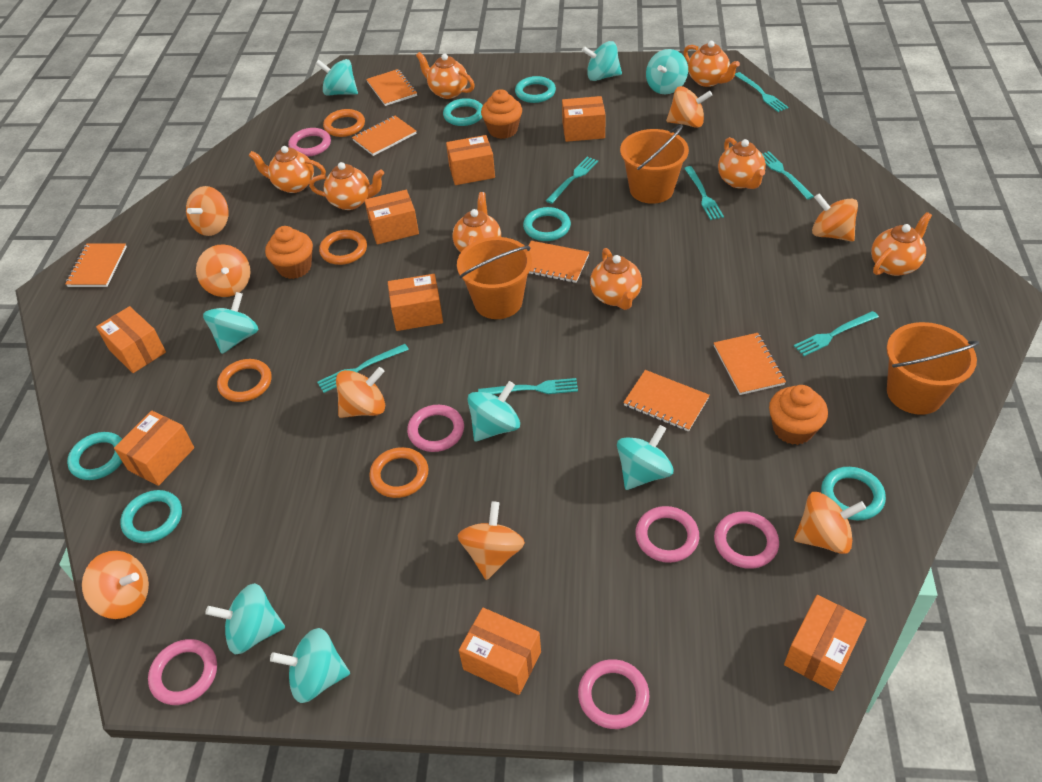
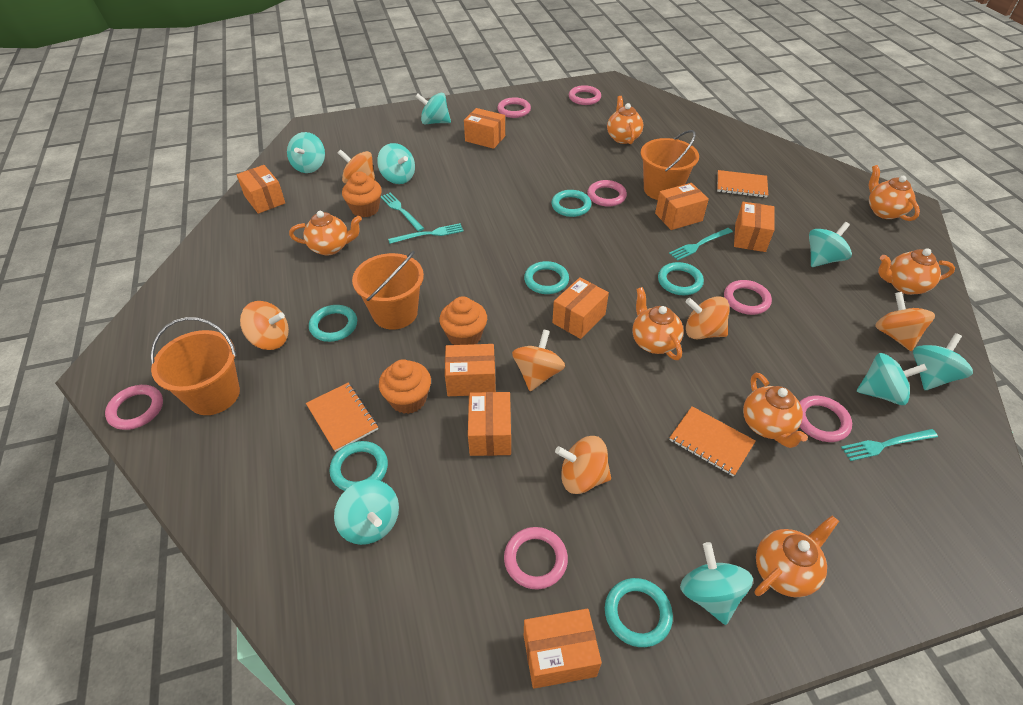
orange notebook: [66,243,127,287] [352,116,416,156] [366,69,417,106] [528,241,589,283] [623,370,710,432] [714,333,786,395] = 6 -> [306,383,378,452] [669,406,756,477] [717,170,768,198] = 3
orange ring: [217,359,272,402] [319,230,367,265] [323,109,365,137] [369,447,429,498] = 4 -> none = 0
orange spinning top: [82,551,149,619] [186,186,229,236] [196,245,251,297] [336,367,385,418] [457,501,525,580] [666,86,712,128] [794,492,866,554] [812,193,858,242] = 8 -> [240,301,289,350] [338,149,376,184] [512,329,565,391] [555,436,611,494] [685,296,730,339] [875,292,935,351] = 6
orange teapot: [249,146,326,193] [309,162,384,210] [416,52,475,99] [452,192,501,252] [590,248,642,310] [683,41,740,87] [718,137,766,189] [871,212,932,276] = 8 -> [289,211,362,255] [607,96,643,144] [632,287,683,360] [743,373,808,448] [754,516,839,597] [869,165,920,221] [878,248,955,295] = 7
pink ring: [148,639,217,705] [288,128,331,157] [407,405,464,452] [578,659,649,729] [635,506,699,563] [714,511,779,569] = 6 -> [105,385,163,430] [497,97,531,118] [504,527,568,589] [569,85,601,105] [587,180,627,207] [724,280,772,315] [799,396,852,442] = 7
turquoise fork: [317,344,409,393] [478,378,578,394] [546,157,598,204] [684,166,724,220] [735,72,788,112] [762,151,814,200] [794,311,879,356] = 7 -> [381,193,424,232] [388,223,464,244] [669,228,733,261] [841,429,938,461] = 4

